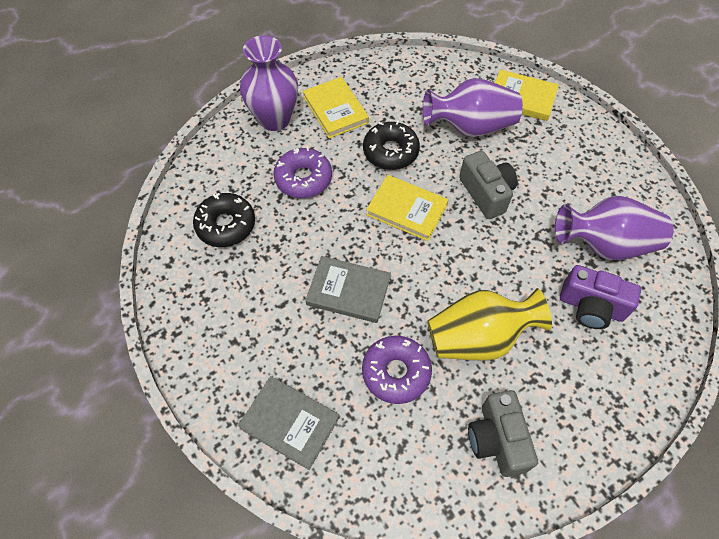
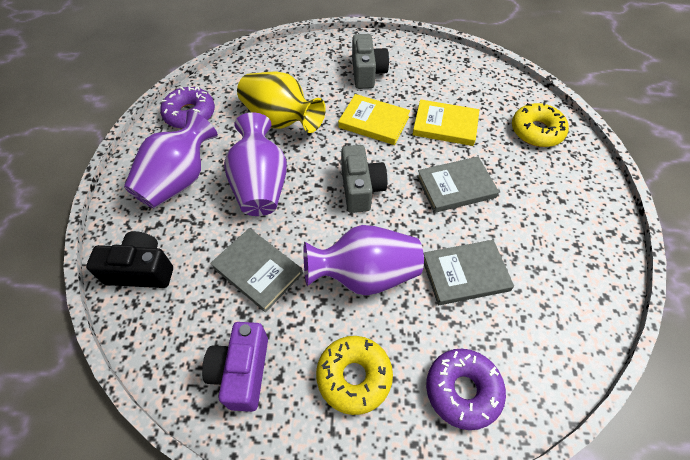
black camera: none = 0 -> [86,231,173,288] = 1
black donut: [193,193,255,247] [363,120,420,170] = 2 -> none = 0
grey book: [238,376,339,470] [305,256,391,323] = 2 -> [210,228,303,312] [417,157,499,213] [424,240,514,305] = 3
yellow book: [303,77,369,138] [366,175,449,241] [495,69,559,121] = 3 -> [338,94,410,145] [412,99,480,146] = 2
yellow donut: none = 0 -> [316,336,393,415] [512,102,569,147] = 2

